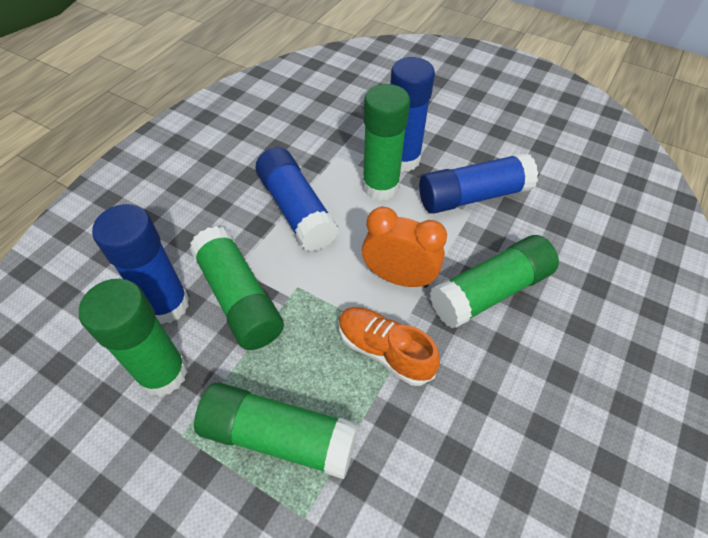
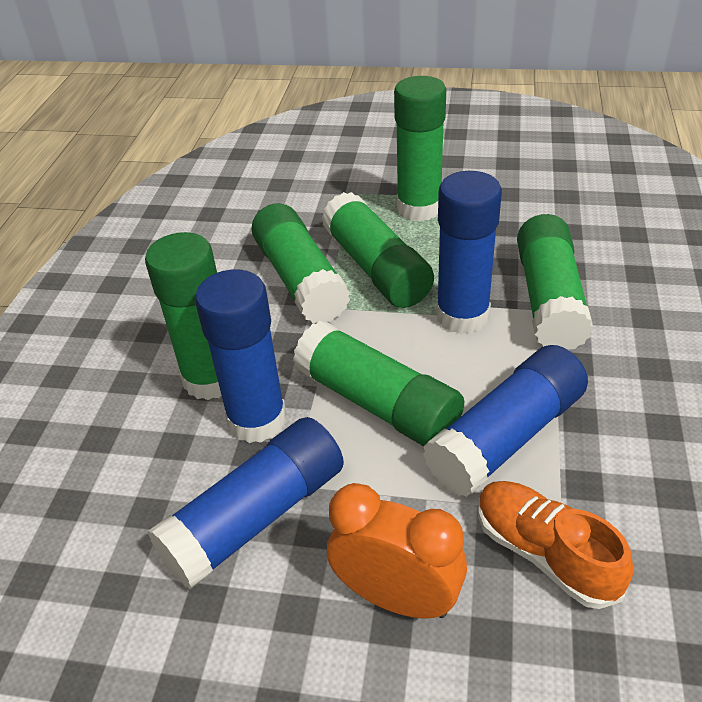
green glue stick: [79,279,188,397] [190,226,284,350] [194,382,359,479] [362,84,410,201] [430,235,559,329] = 5 -> [145,232,222,400] [252,203,350,323] [293,321,464,446] [321,192,434,308] [394,76,446,221] [517,214,594,350] = 6

